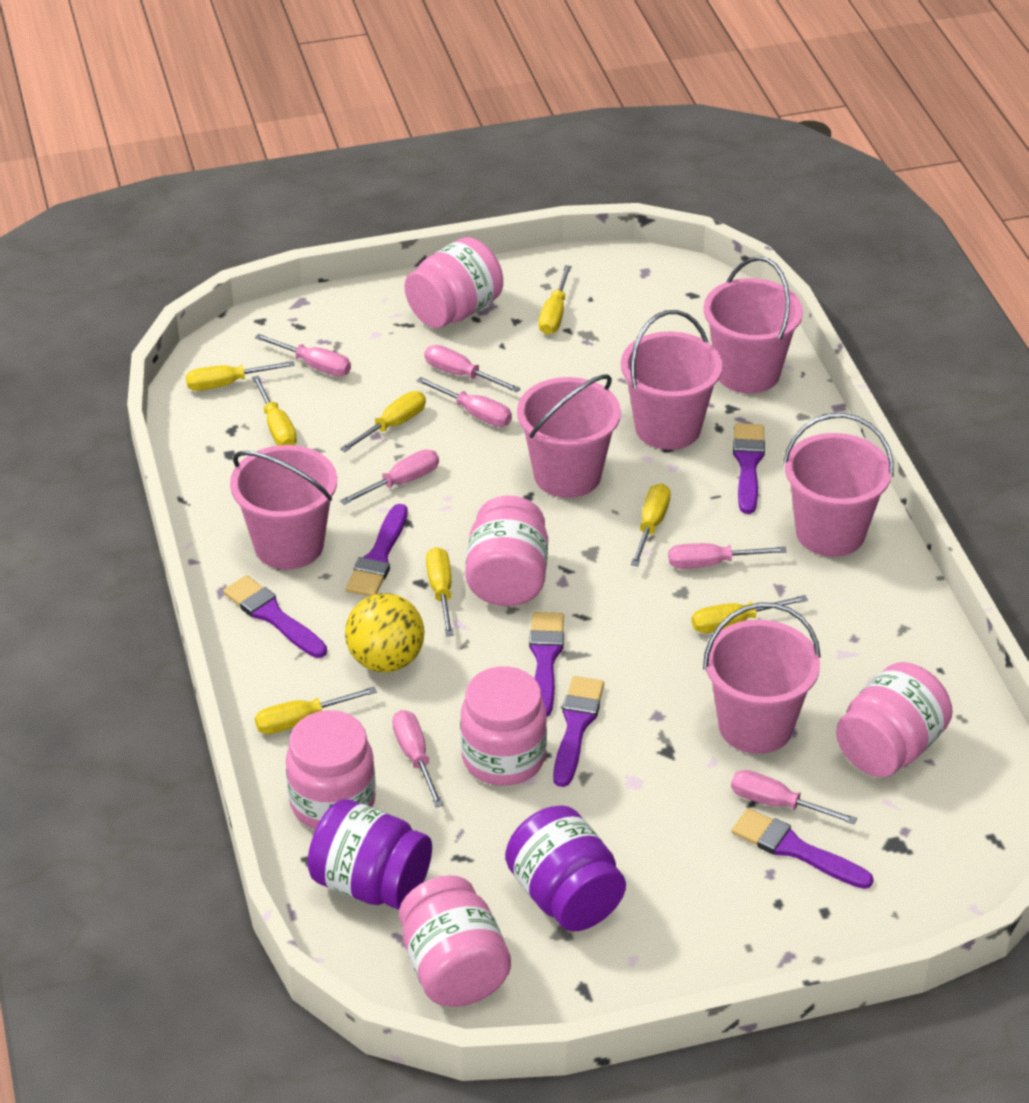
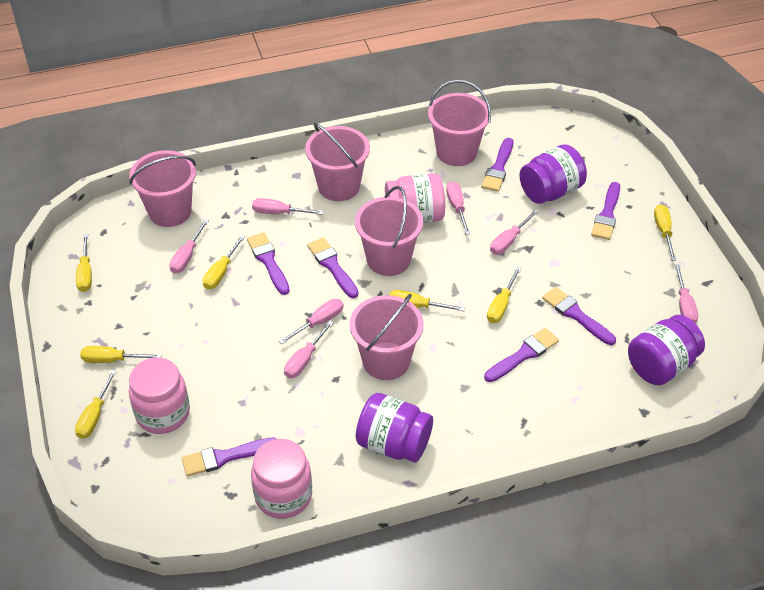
pink bucket: [230,445,337,569] [517,374,621,498] [621,310,723,450] [703,602,821,754] [704,256,803,393] [783,413,894,557] = 6 -> [129,150,196,227] [305,123,370,201] [350,294,424,380] [355,186,423,276] [428,80,491,166] = 5
pink jar: [286,710,376,829] [399,875,511,1007] [404,237,503,328] [460,666,547,786] [465,496,548,606] [836,662,953,778] = 6 -> [129,357,190,434] [251,439,312,519] [385,173,445,223] = 3
purple brush: [223,575,327,658] [346,504,408,596] [529,612,564,717] [553,676,604,787] [731,808,873,889] [733,423,765,514] = 6 -> [182,438,276,476] [247,232,290,295] [307,237,359,298] [481,138,513,192] [484,328,559,382] [542,287,616,345] [591,182,620,240] = 7
purple jar: [307,799,432,909] [505,805,626,932] = 2 -> [356,393,433,463] [520,144,587,204] [628,315,705,385] = 3
yellow ball: [345,593,424,672] = 1 -> none = 0
yellow screwdriver: [186,361,295,391] [252,375,297,445] [255,687,377,734] [340,391,426,452] [426,547,454,636] [539,265,572,335] [631,484,671,566] [691,595,808,633] = 8 -> [75,370,117,439] [76,234,92,292] [80,346,161,363] [203,235,245,289] [389,290,465,311] [487,267,521,323] [654,204,676,260] = 7

